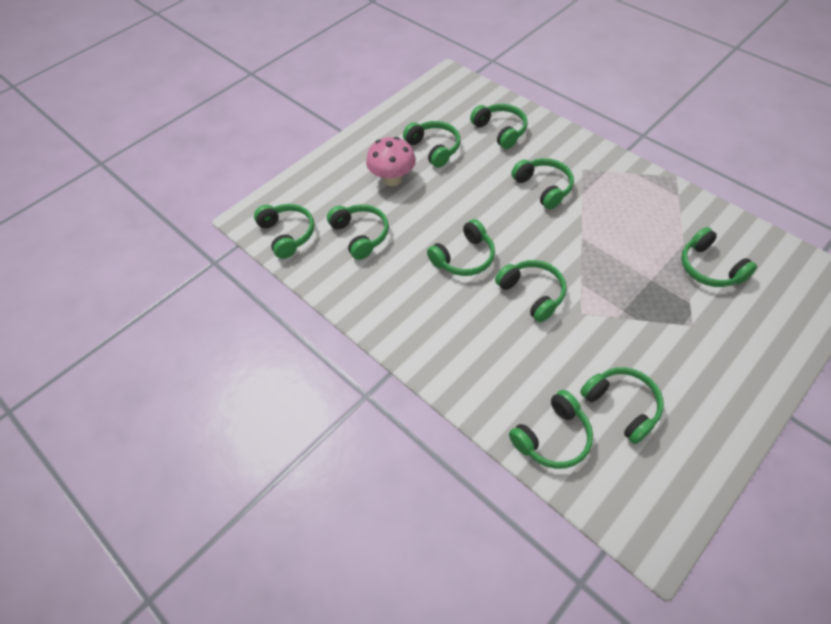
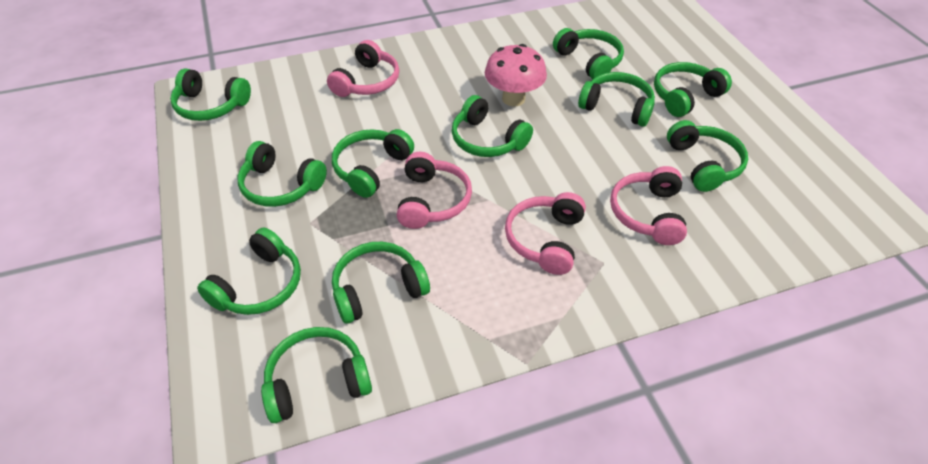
green headphones: [254,204,314,259] [327,204,389,260] [403,121,460,168] [427,219,495,276] [470,104,528,149] [495,260,566,322] [509,390,593,469] [511,158,574,210] [580,367,664,444] [681,227,757,287] = 10 -> [170,68,251,121] [197,227,301,315] [238,141,327,207] [261,327,372,423] [332,129,414,198] [332,242,430,324] [452,95,533,157] [553,28,624,79] [578,72,655,127] [654,62,732,117] [667,120,748,192] = 11
pink headphones: none = 0 -> [327,40,399,97] [397,152,472,229] [505,192,586,275] [610,166,687,245] = 4

